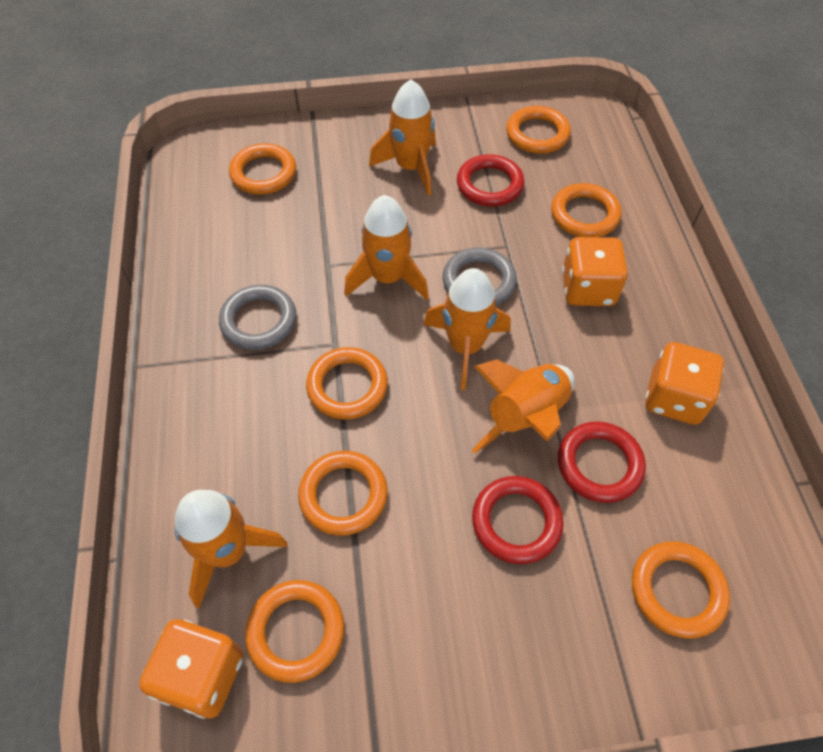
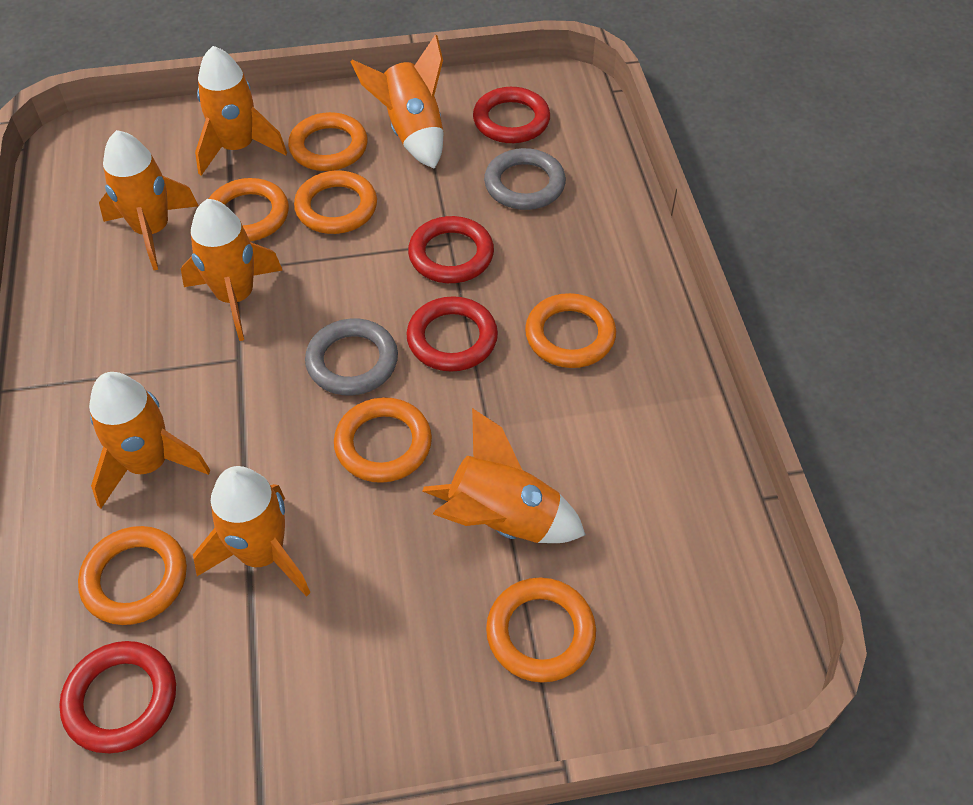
orange dice: [139,619,243,719] [562,237,628,306] [645,342,724,425] = 3 -> none = 0
orange rocket: [175,490,287,608] [344,195,429,300] [369,80,436,196] [423,268,511,390] [472,359,575,454] = 5 -> [89,372,210,508] [99,130,198,270] [181,199,282,341] [193,466,311,597] [195,46,287,176] [351,34,444,169] [423,408,586,543] = 7
red ring: [457,154,525,207] [472,476,564,564] [558,421,646,503] = 3 -> [59,641,176,754] [407,296,498,372] [408,216,494,283] [473,87,550,143] = 4

